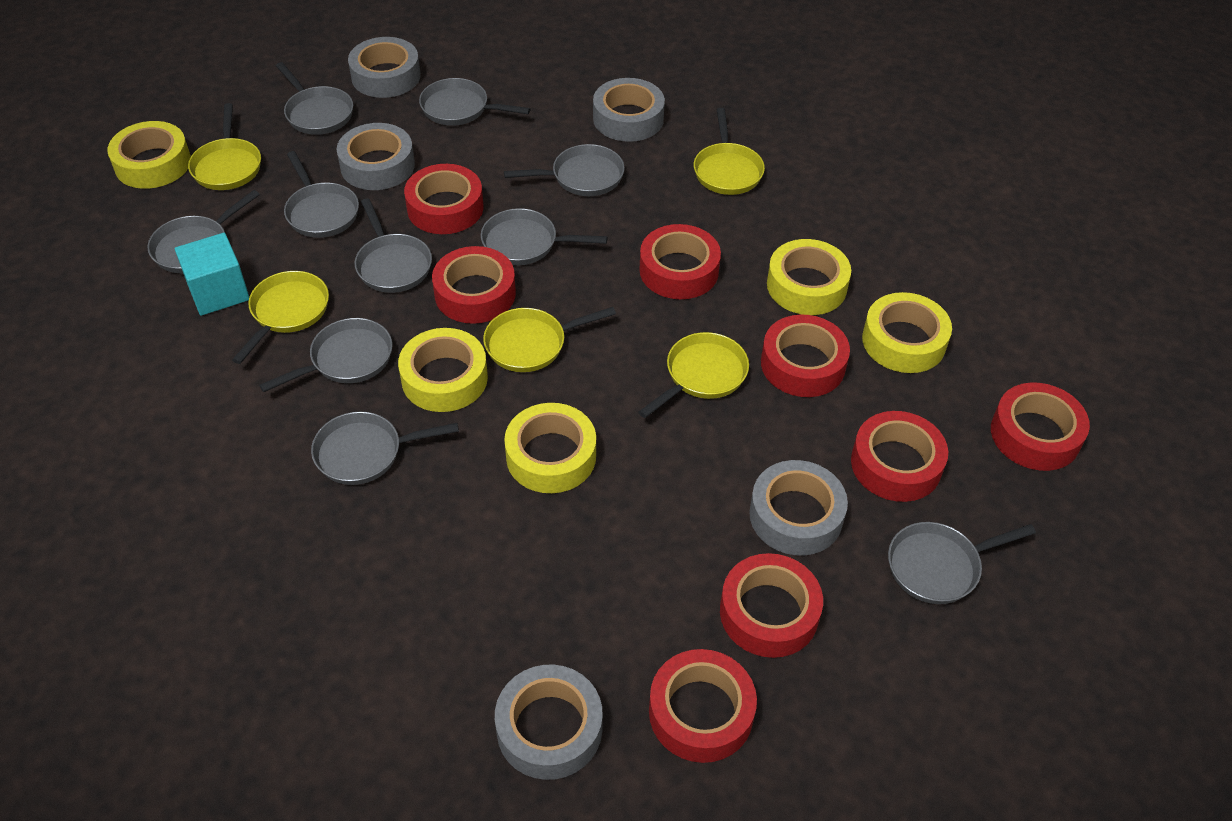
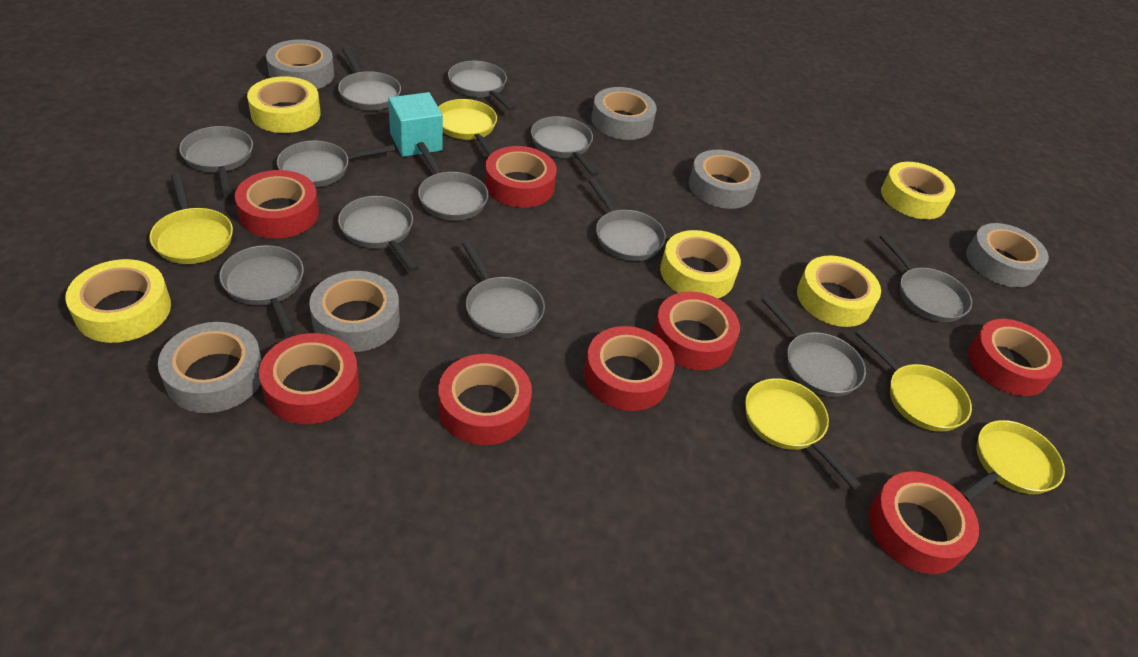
grey pan: [148,190,260,273] [259,318,393,392] [276,62,353,135] [284,151,359,238] [311,412,459,485] [354,198,432,293] [419,78,530,126] [481,208,607,265] [504,144,625,196] [888,522,1036,604] = 10 -> [179,126,253,194] [219,245,304,336] [277,140,395,187] [338,47,401,110] [338,196,419,272] [417,142,488,221] [448,61,515,111] [462,241,545,338] [531,116,599,177] [588,178,666,261] [762,296,866,397] [880,234,972,322] = 12
grey tape: [337,123,415,190] [348,37,421,98] [495,664,603,780] [593,78,665,142] [749,460,848,555] = 5 -> [158,322,262,413] [266,39,334,89] [309,271,400,352] [591,87,657,140] [689,150,761,209] [966,223,1049,287] = 6

